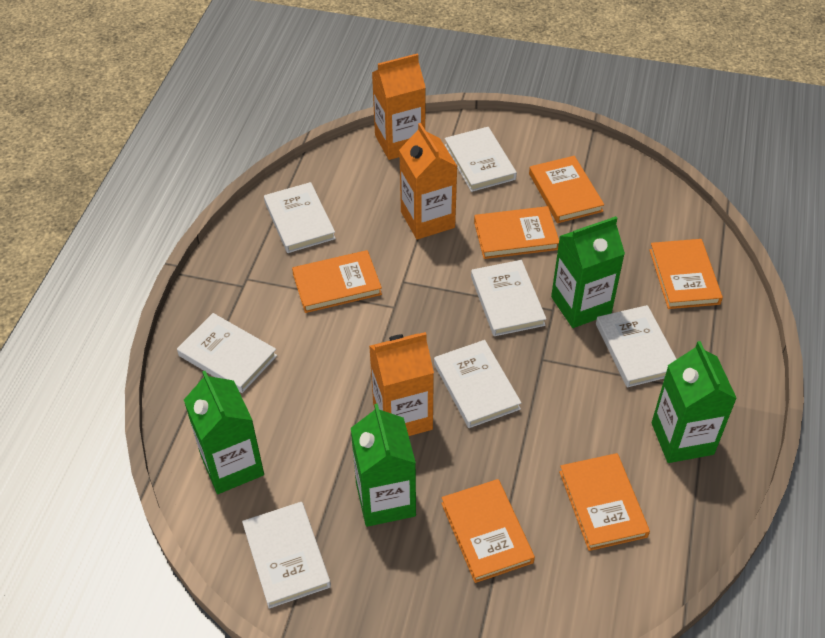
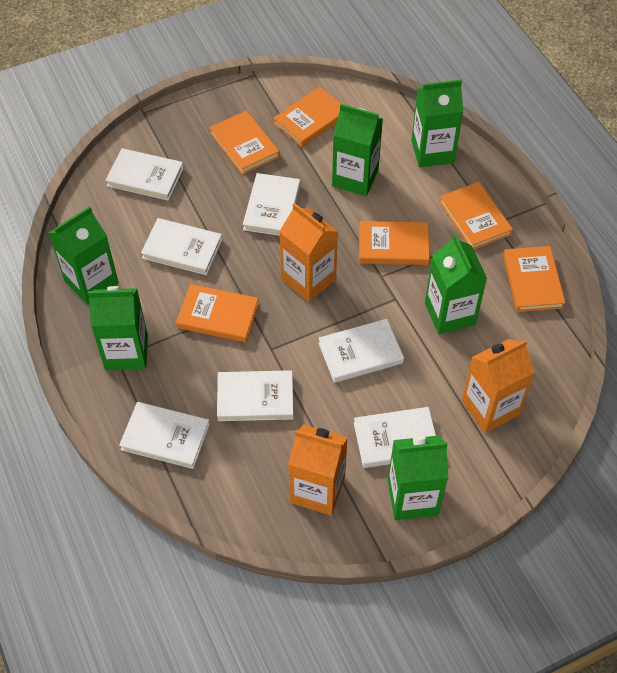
green carton: [184,371,264,494] [351,404,416,527] [551,216,625,328] [651,341,737,463] = 4 -> [49,206,119,305] [88,286,148,370] [332,104,383,196] [388,435,448,520] [412,79,463,167] [425,234,487,334] = 6

